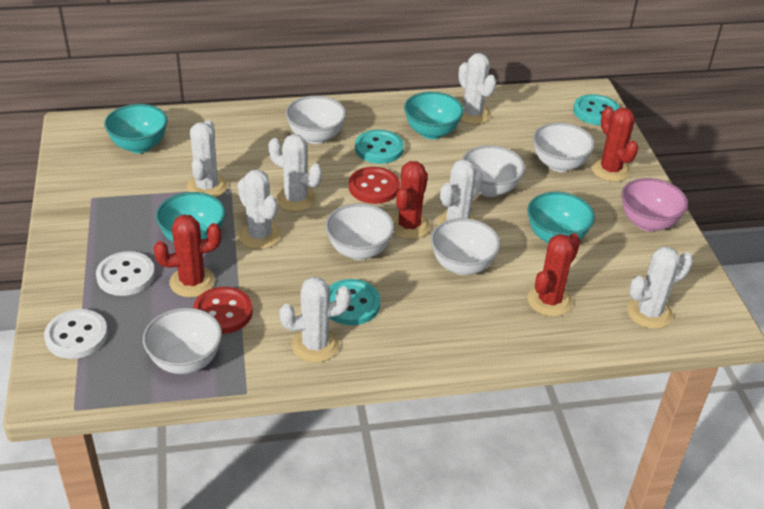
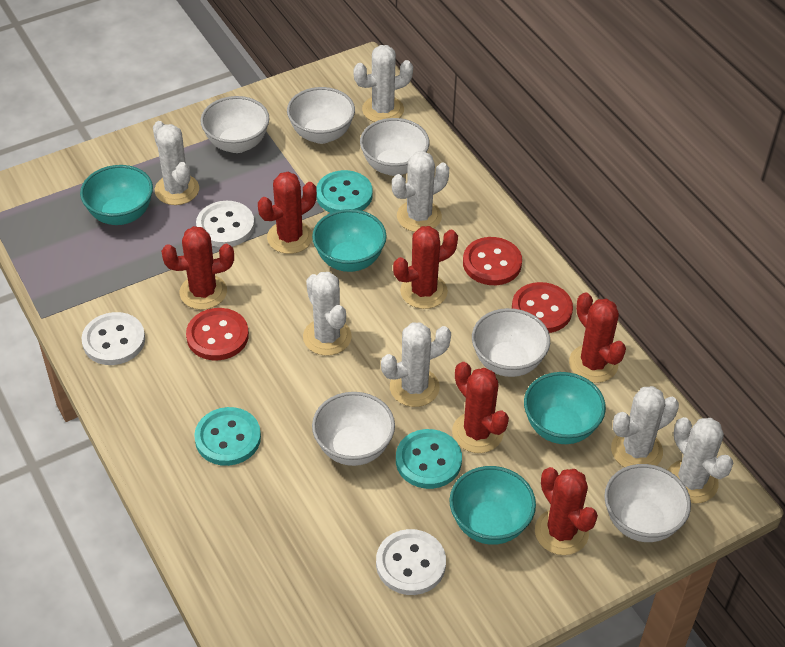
pink bowl: [622,178,688,231] = 1 -> none = 0
red button: [193,287,253,334] [349,167,400,204] = 2 -> [186,308,249,361] [463,237,522,285] [512,282,573,333] = 3
red cactus: [153,214,221,297] [392,161,430,239] [527,233,581,317] [591,106,639,182] = 4 -> [161,226,234,310] [258,172,317,254] [393,226,458,309] [452,362,509,453] [535,467,598,555] [569,292,626,383] = 6
white button: [44,309,108,359] [96,251,155,296] = 2 -> [81,312,145,365] [196,201,255,247] [376,529,446,595] = 3

